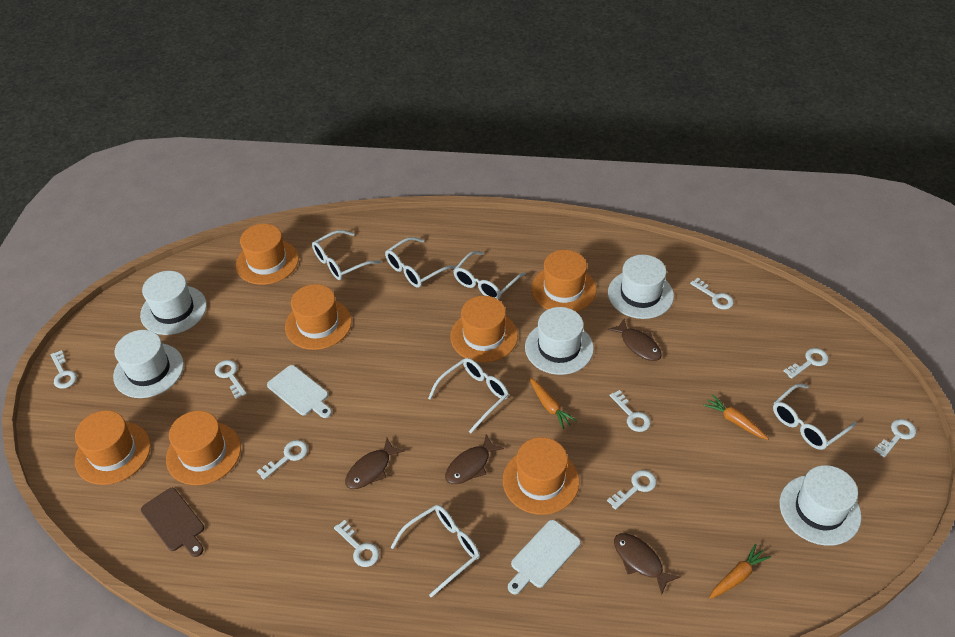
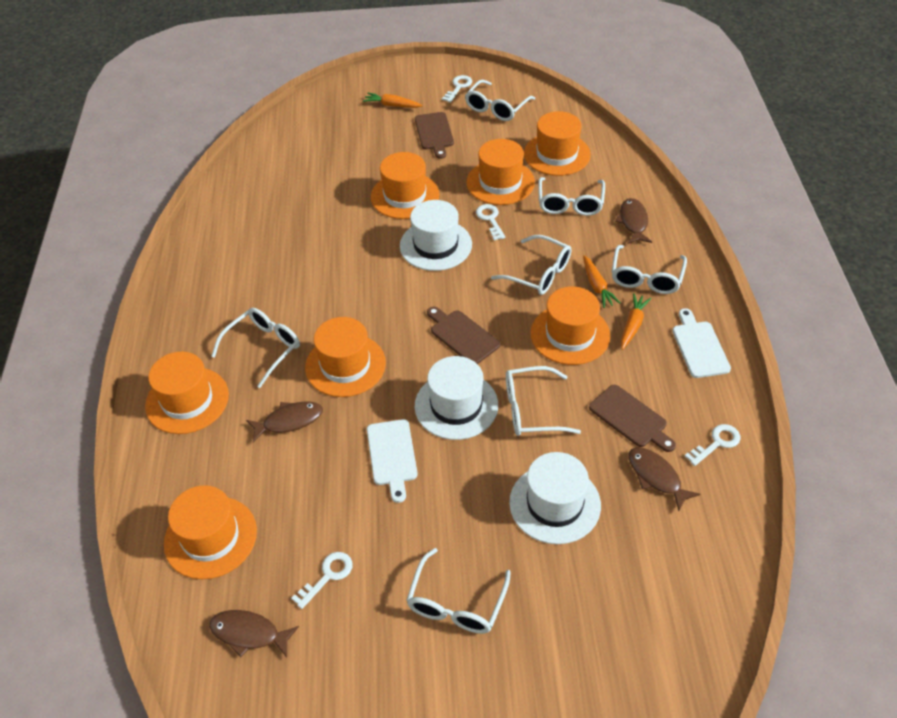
brown cutting board: [141,488,204,557] = 1 -> [415,112,454,159] [427,306,500,364] [589,385,676,452] = 3
white glasses: [312,230,381,280] [385,237,457,288] [391,505,480,598] [428,358,509,433] [453,251,526,300] [773,383,857,450] = 6 -> [211,308,300,388] [406,548,511,634] [465,80,535,121] [491,235,572,295] [506,366,581,436] [538,177,605,216] [611,245,687,294] = 7
white hat: [113,330,184,398] [140,271,207,335] [525,307,594,375] [608,255,674,319] [780,465,861,546] = 5 -> [400,200,472,271] [415,356,498,440] [509,452,601,544] = 3
white key: [51,350,77,389] [215,360,247,399] [257,440,308,480] [334,520,379,567] [607,470,657,510] [609,390,651,432] [690,278,734,309] [784,348,829,379] [874,419,916,458] = 9 -> [291,552,352,609] [442,75,472,102] [476,204,506,240] [685,424,740,466] = 4

